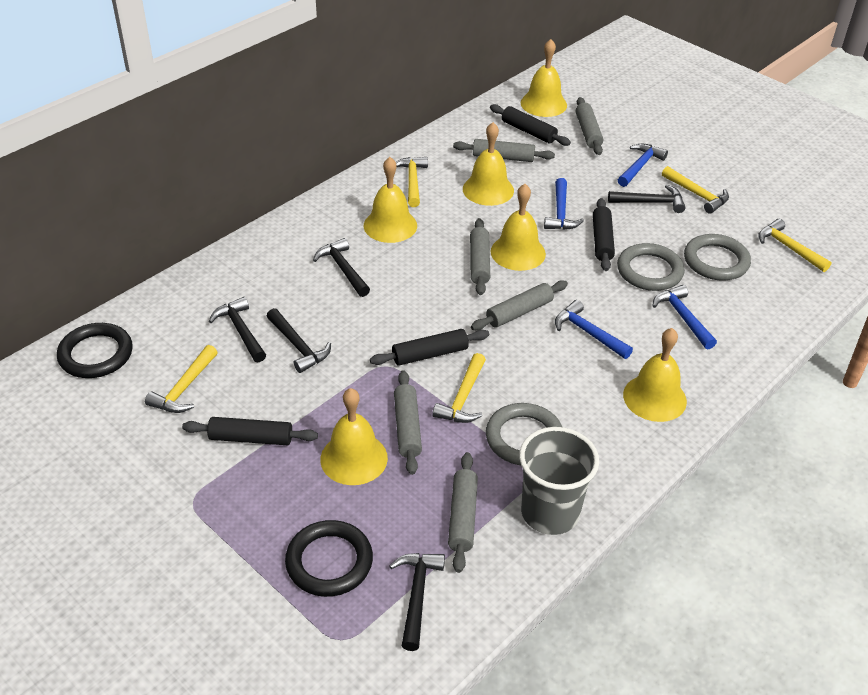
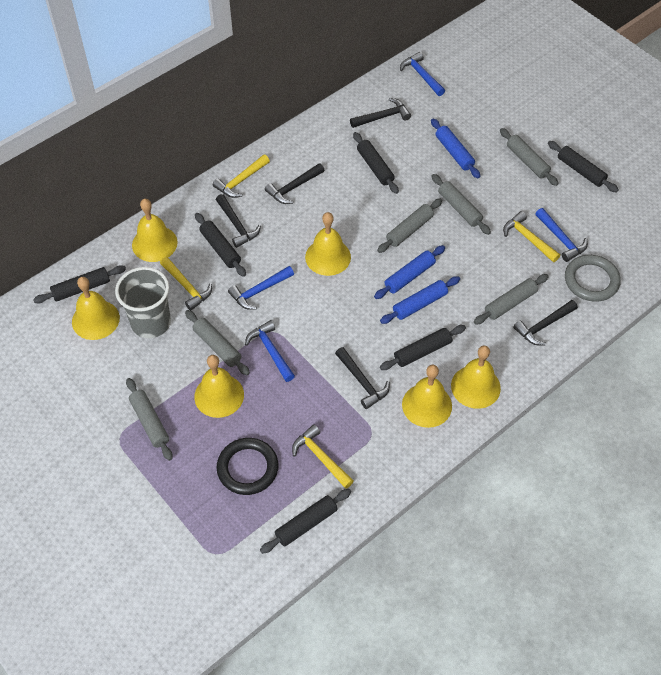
black ring: [57,323,133,378] [285,520,373,597] = 2 -> [217,438,279,495] = 1
black rolling pin: [182,417,318,445] [370,329,489,366] [490,104,571,146] [593,198,615,271] = 4 -> [33,265,126,303] [195,213,246,277] [260,489,351,554] [353,132,399,194] [380,325,466,370] [548,141,619,193] = 6
blue rolling pin: none = 0 -> [374,245,445,299] [380,276,460,324] [431,119,480,178] = 3
grey ring: [486,403,562,465] [617,243,685,291] [684,234,751,280] = 3 -> [565,255,621,302] = 1
yellow hammer: [145,345,218,413] [396,157,428,207] [432,353,486,423] [662,166,729,214] [758,219,831,272] = 5 -> [160,257,212,311] [213,155,270,198] [292,424,354,489] [503,211,560,262] = 4

